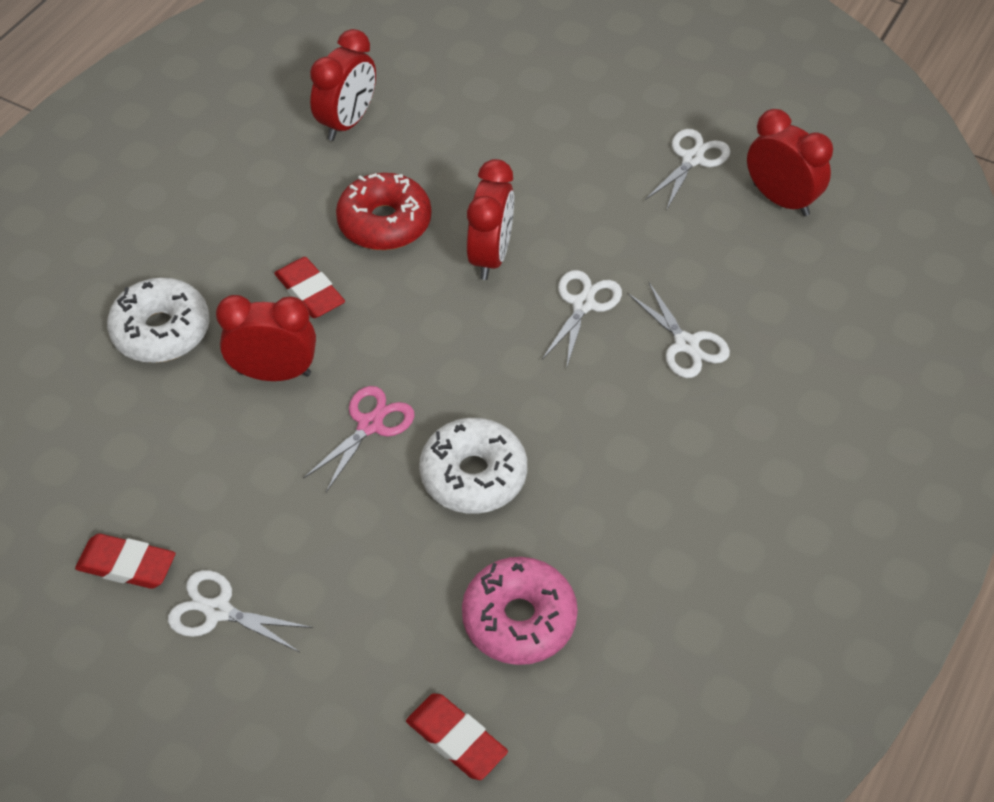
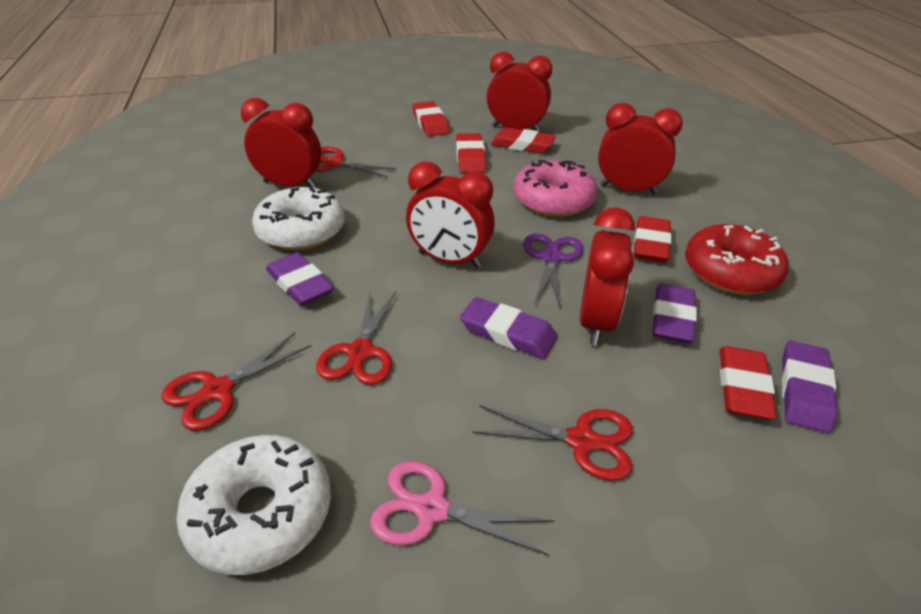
purple eraser: none = 0 -> [266,252,334,306] [460,297,557,359] [652,284,697,343] [782,341,837,433] = 4
purple scissors: none = 0 -> [523,233,583,310] = 1
red clock: [216,295,316,381] [310,29,376,141] [467,159,514,280] [747,109,833,216] = 4 -> [241,98,321,188] [406,162,495,268] [487,52,552,132] [580,207,635,345] [598,103,683,195] = 5
red eraser: [75,534,176,589] [274,257,345,318] [406,693,508,780] = 3 -> [412,101,450,136] [456,133,486,173] [490,127,556,154] [634,216,672,262] [720,346,777,420] = 5
red scissors: none = 0 -> [162,333,311,431] [315,147,397,178] [316,290,396,385] [472,405,633,481] = 4
white scissors: [168,570,313,652] [542,270,622,369] [627,281,730,378] [645,129,730,211] = 4 -> none = 0

